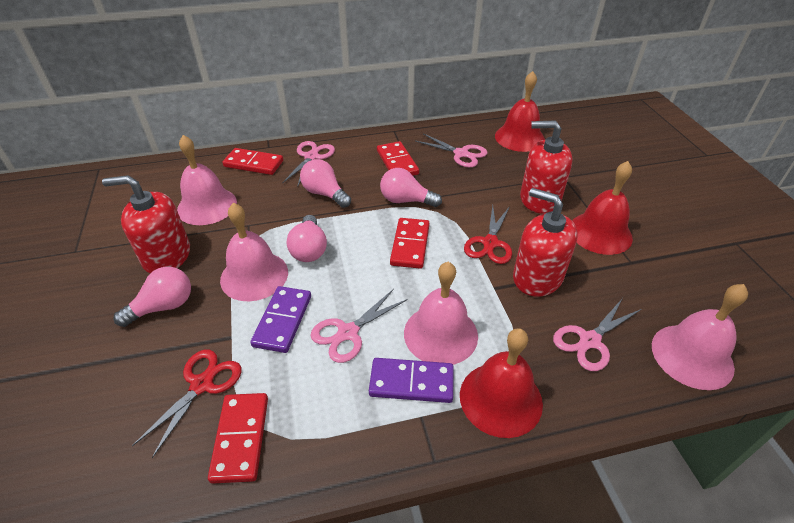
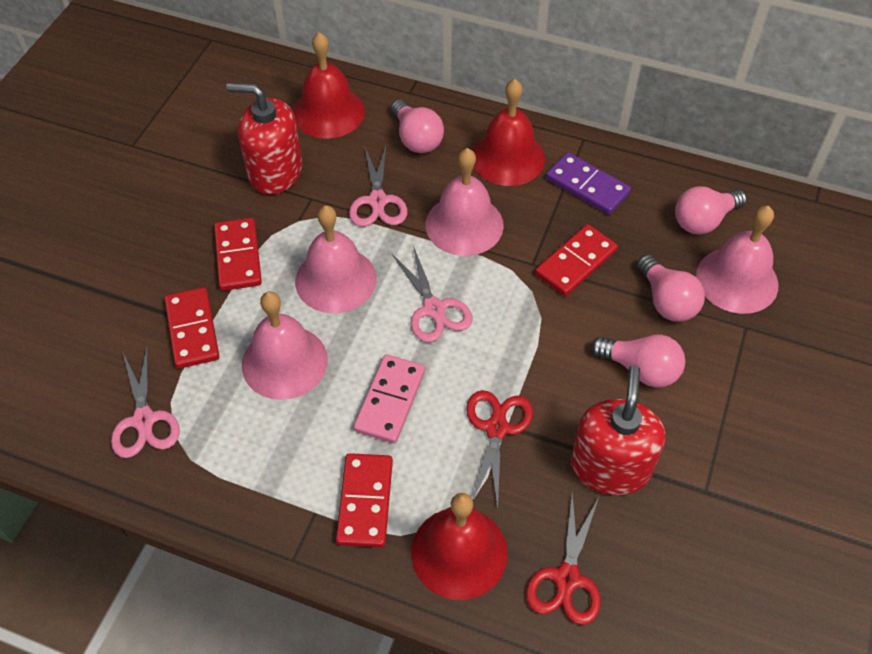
pink domino: none = 0 -> [353,354,425,443] = 1
pink scissors: [282,141,335,187] [311,289,408,363] [415,133,487,167] [553,299,641,371] = 4 -> [111,345,180,458] [349,146,407,227] [392,246,473,342] = 3
purple domino: [250,286,311,353] [369,358,454,403] = 2 -> [546,152,631,215] = 1
red soap dispenser: [102,175,190,273] [513,188,578,297] [520,120,573,214] = 3 -> [226,83,302,195] [571,365,665,495] = 2

